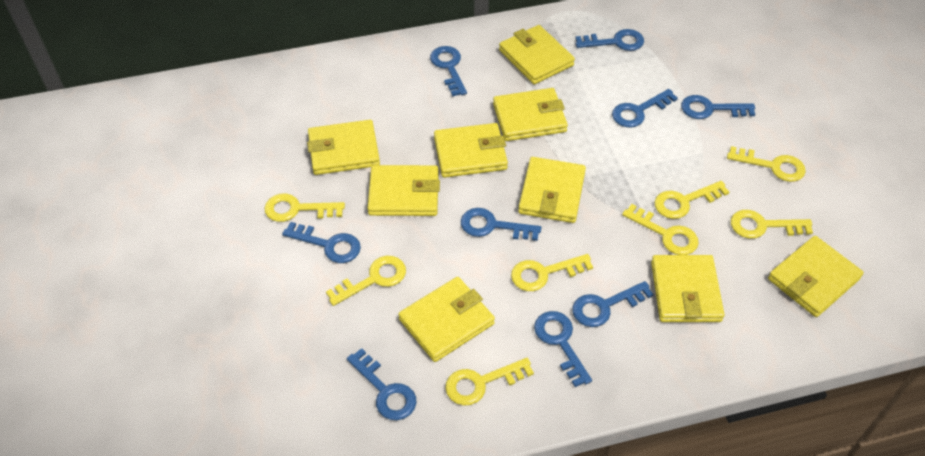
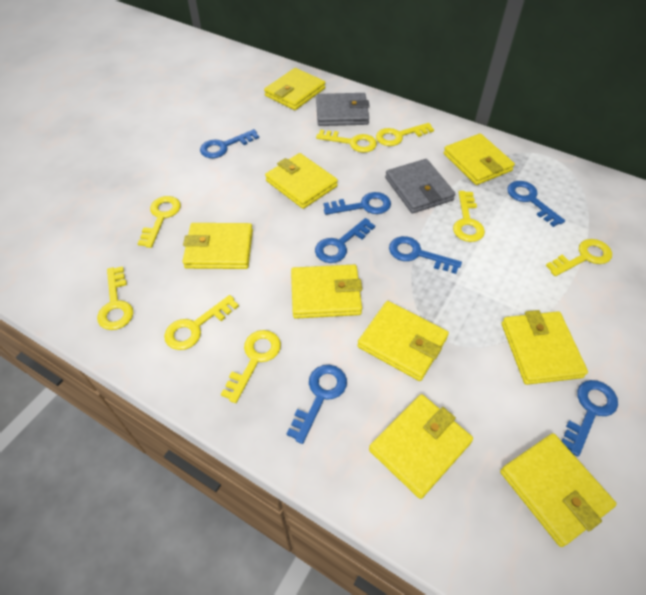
blue key: [282,222,361,263] [347,348,416,420] [430,46,467,96] [461,208,541,241] [534,311,592,387] [572,281,654,327] [575,29,644,51] [612,89,678,128] [681,95,755,119] = 9 -> [200,129,259,158] [287,365,347,444] [315,218,375,263] [324,192,391,215] [389,236,462,274] [507,181,565,227] [562,380,618,457] = 7
grey wallet: none = 0 -> [316,93,370,126] [385,159,455,214] = 2

